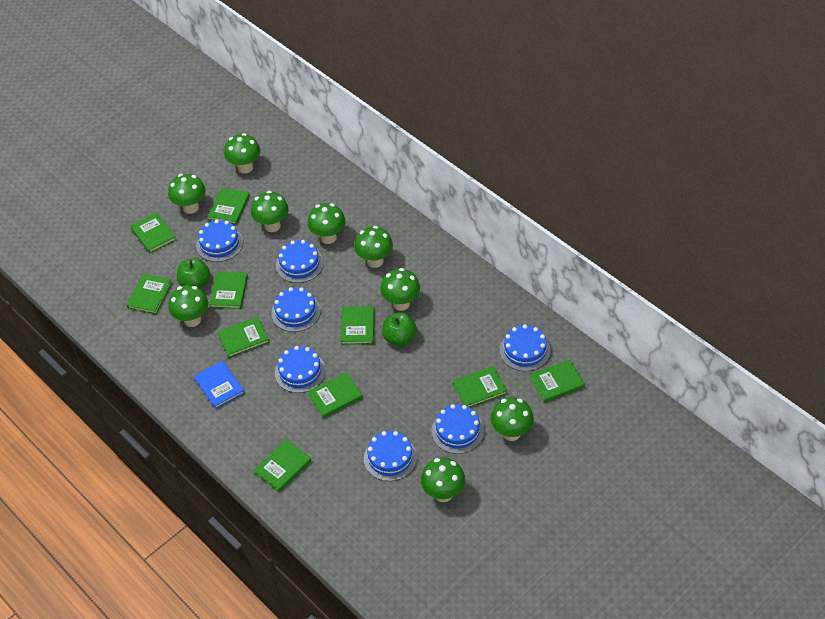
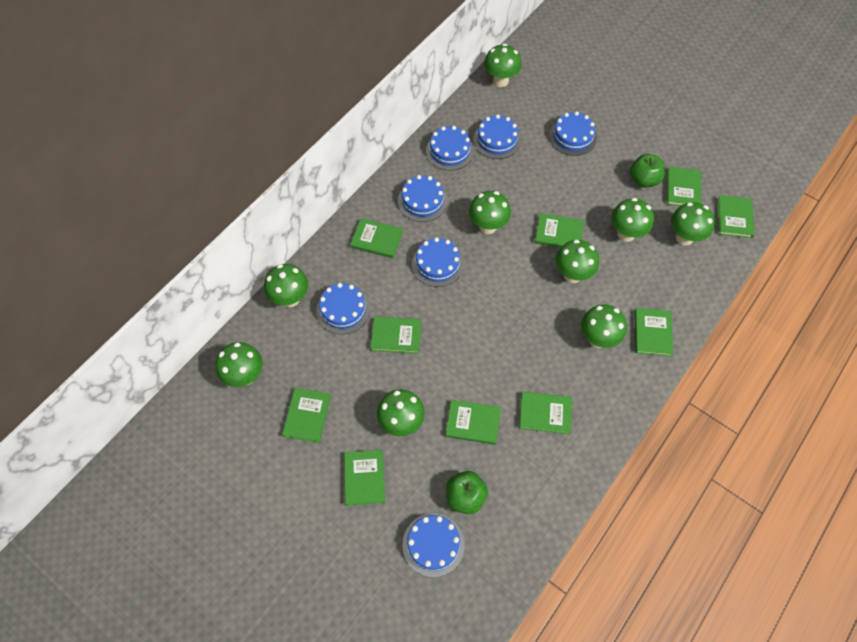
blue book: [194,361,245,409] = 1 -> none = 0

